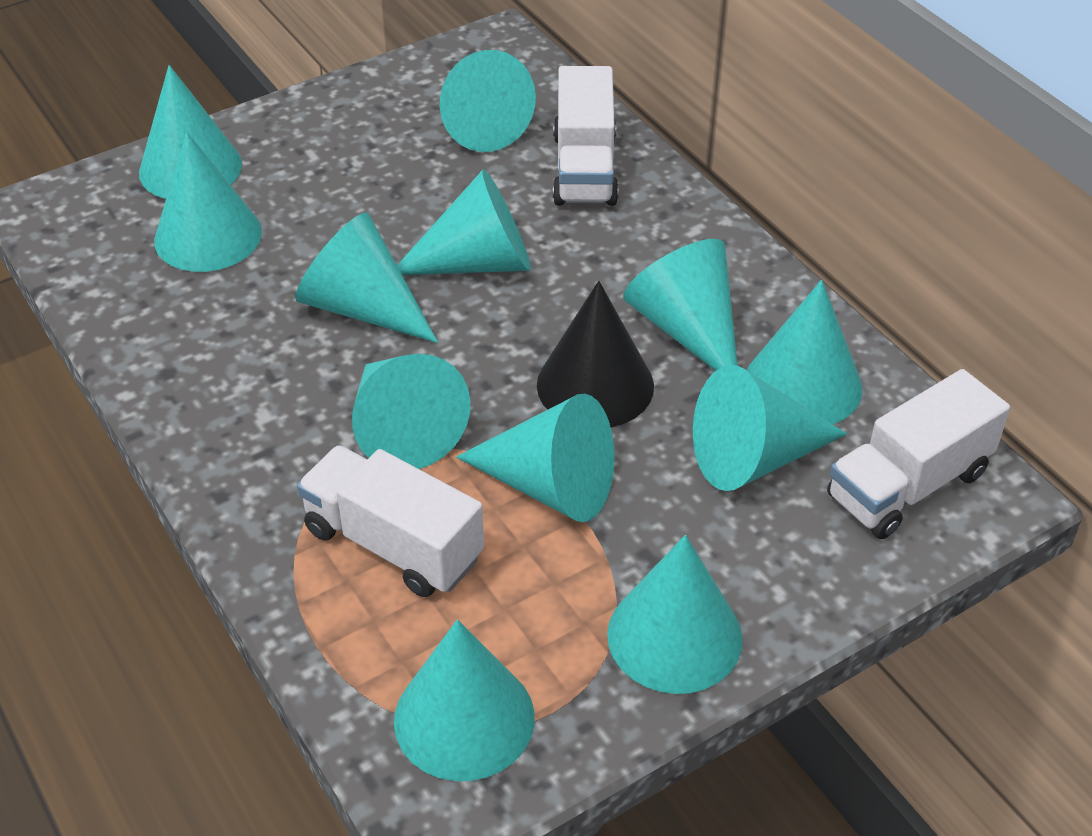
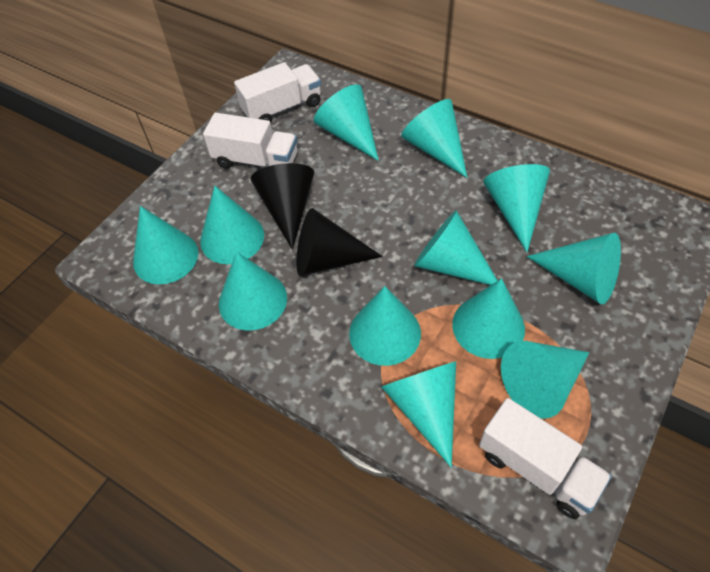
black cone: [537,281,654,427] = 1 -> [251,163,314,250] [297,208,382,276] = 2

